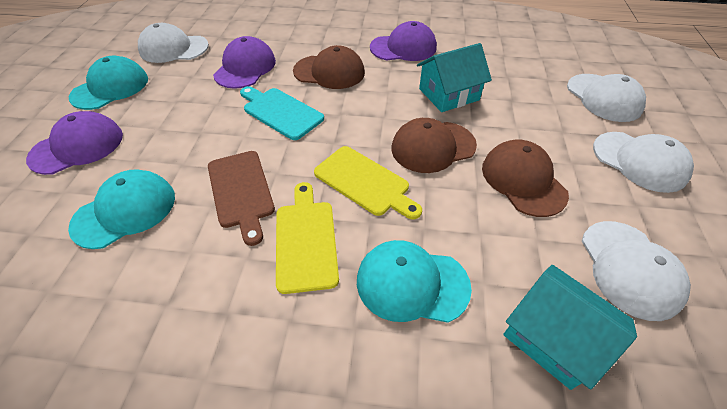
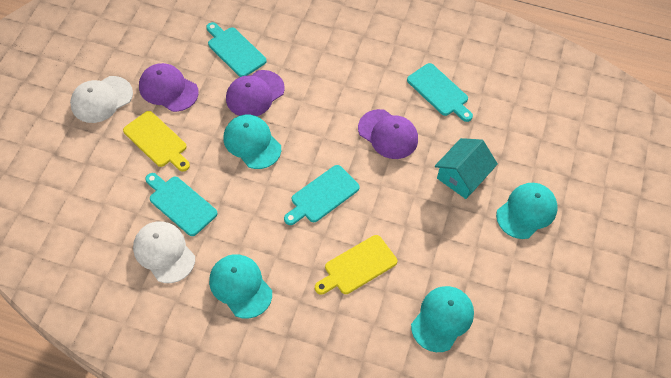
brown cap: [293,45,365,89] [392,118,477,173] [482,140,569,217] = 3 -> none = 0
brown cutting board: [208,151,275,246] = 1 -> none = 0
turquoise cap: [68,169,175,249] [69,56,148,110] [357,240,472,323] = 3 -> [209,254,272,319] [223,115,281,169] [411,286,474,352] [496,183,558,239] = 4
turquoise cutting board: [240,86,324,140] = 1 -> [145,173,218,236] [206,22,266,77] [284,165,360,225] [407,63,473,122] = 4
turquoise house: [417,43,492,112] [503,265,637,390] = 2 -> [435,138,498,199] = 1
white cap: [138,23,209,63] [567,74,646,122] [582,221,691,321] [593,132,694,193] = 4 -> [70,76,133,123] [133,221,195,283] = 2

